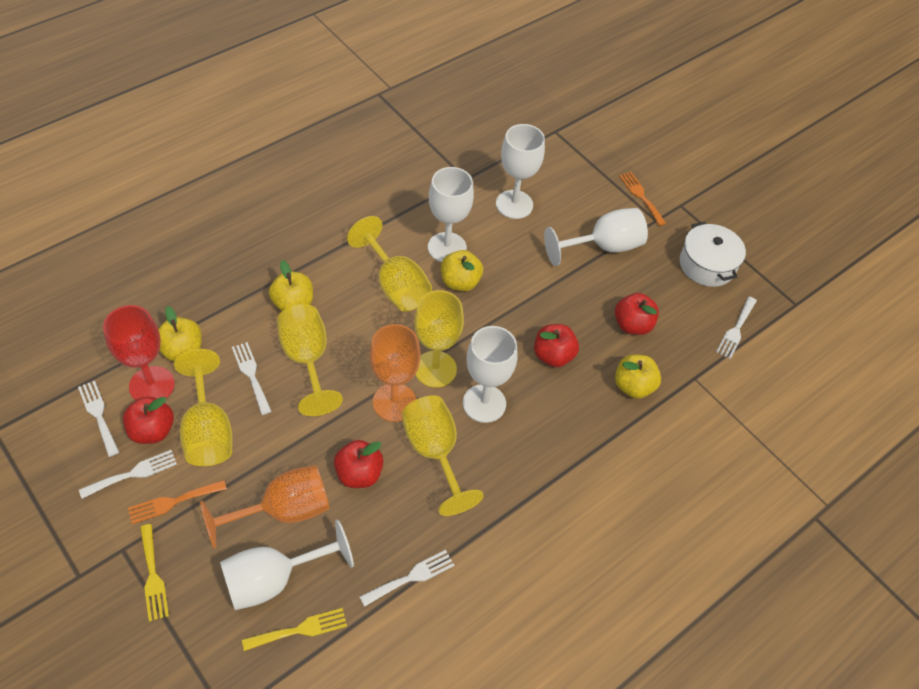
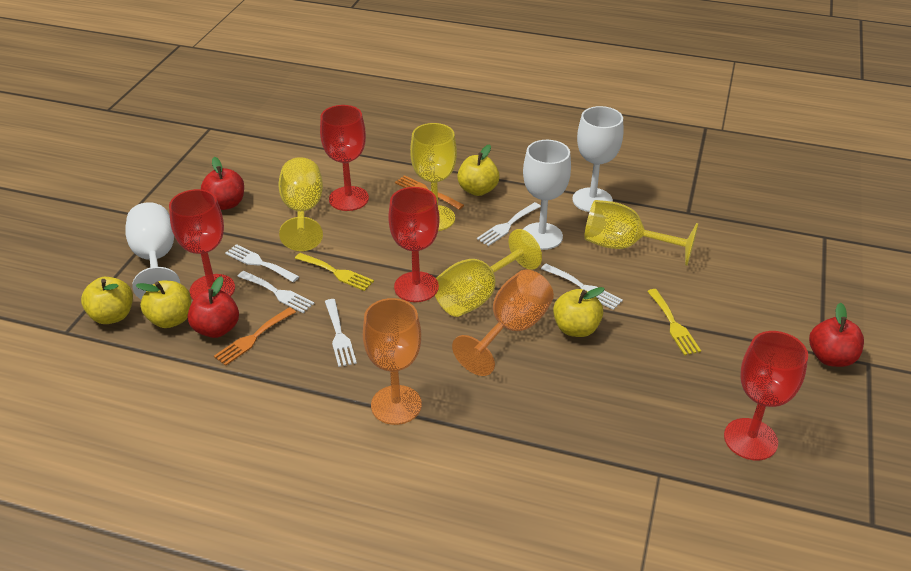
red apple: [123,397,174,444] [334,440,384,488] [534,324,579,367] [615,293,659,335] = 4 -> [188,276,239,338] [201,157,244,210] [809,303,864,367] = 3
red goblet: [103,305,175,401] = 1 -> [169,189,235,300] [320,105,369,211] [388,187,440,302] [724,331,808,460] = 4
white goblet: [220,520,354,610] [428,167,474,262] [463,326,517,423] [496,124,545,219] [544,208,648,266] = 5 -> [125,202,180,300] [523,140,571,250] [572,106,623,212] = 3
white pot: [680,222,746,287] = 1 -> none = 0
yellow goblet: [174,349,233,466] [277,304,343,416] [347,216,432,312] [402,395,484,516] [414,290,464,388] = 5 -> [278,157,323,251] [410,123,457,231] [433,229,542,317] [584,200,698,266] = 4

